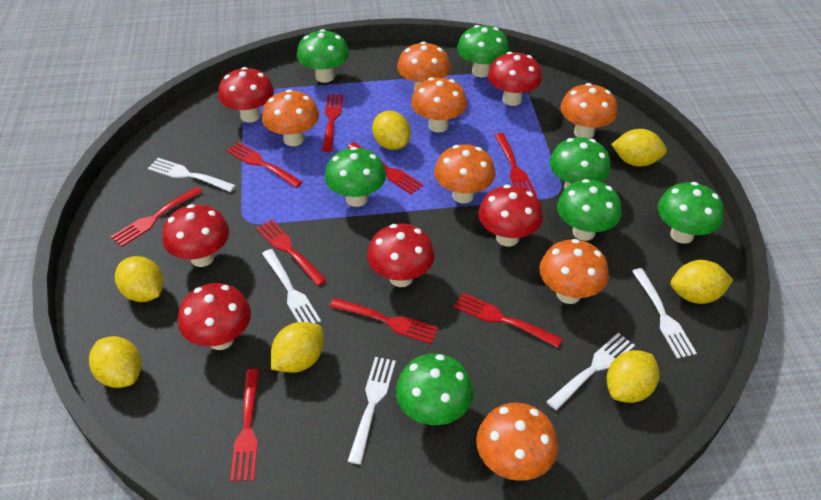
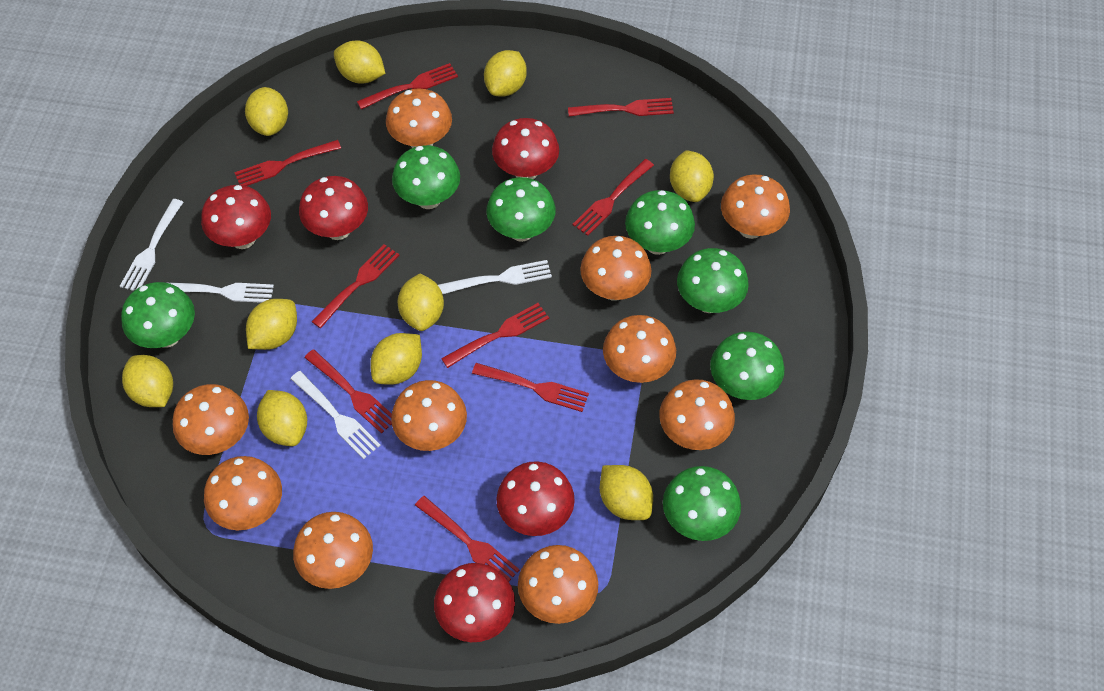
orange mushroom: [262,90,319,146] [397,42,451,91] [411,77,467,132] [434,144,495,203] [476,403,558,481] [539,239,609,304] [560,83,618,139] = 7 -> [173,384,249,455] [204,456,282,530] [293,512,373,589] [386,88,452,148] [391,380,467,451] [518,545,598,624] [580,236,652,301] [603,315,676,383] [659,379,735,450] [721,174,790,239] = 10
red mushroom: [162,204,229,267] [178,283,251,350] [218,67,274,123] [367,224,435,287] [478,184,543,246] [488,52,542,106] = 6 -> [201,185,271,249] [299,176,368,240] [434,563,515,642] [492,118,559,179] [497,461,575,536] = 5
white fork: [148,158,236,192] [262,249,321,324] [348,357,396,464] [547,333,635,410] [632,268,697,359] = 5 -> [120,199,183,291] [165,282,274,303] [290,371,380,459] [438,260,552,294] = 4
yellow lemon: [89,336,142,388] [115,256,164,302] [271,322,324,373] [372,111,411,150] [607,350,659,403] [611,129,667,167] [671,260,733,304] = 7 -> [122,355,173,407] [245,87,288,136] [246,299,297,350] [257,390,307,446] [334,41,385,84] [370,333,422,385] [398,274,444,331] [484,50,527,96] [600,465,653,520] [670,150,714,202] = 10

